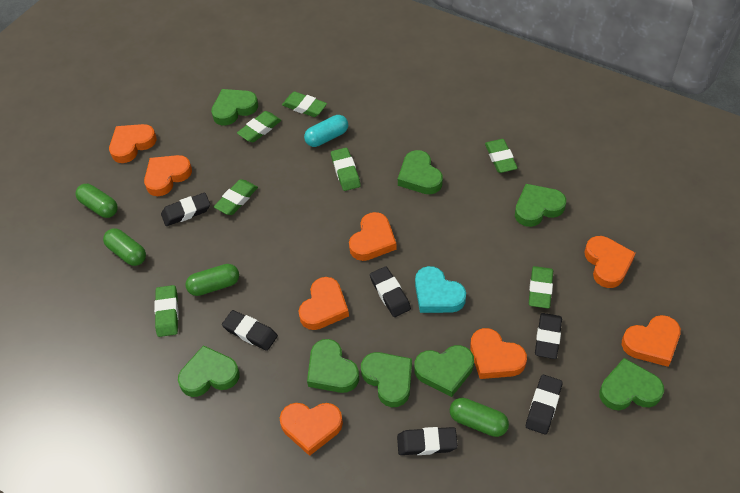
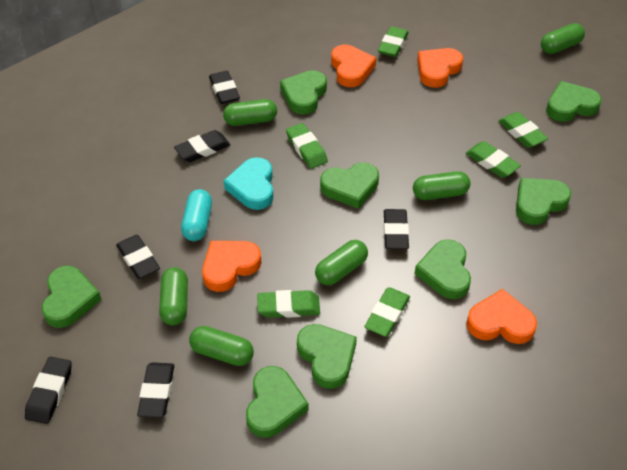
green capsule: [75,184,118,218] [103,228,146,266] [185,264,239,296] [450,398,509,437] = 4 -> [159,267,188,325] [189,326,254,366] [223,99,277,126] [315,240,368,285] [413,171,470,200] [541,23,585,54] = 6
green eraser: [154,285,178,337] [214,179,258,215] [237,111,281,142] [282,91,327,117] [331,148,361,191] [485,139,518,173] [529,266,553,308] = 7 -> [257,290,320,318] [286,123,328,169] [364,288,410,337] [378,26,409,57] [466,141,521,178] [499,112,548,148] = 6
orange heart: [109,124,157,163] [144,155,192,196] [280,403,343,456] [298,277,349,330] [349,212,397,261] [470,328,527,379] [585,236,636,288] [622,315,681,367] = 8 -> [202,241,262,292] [331,45,376,87] [417,48,463,88] [466,289,537,344] = 4

